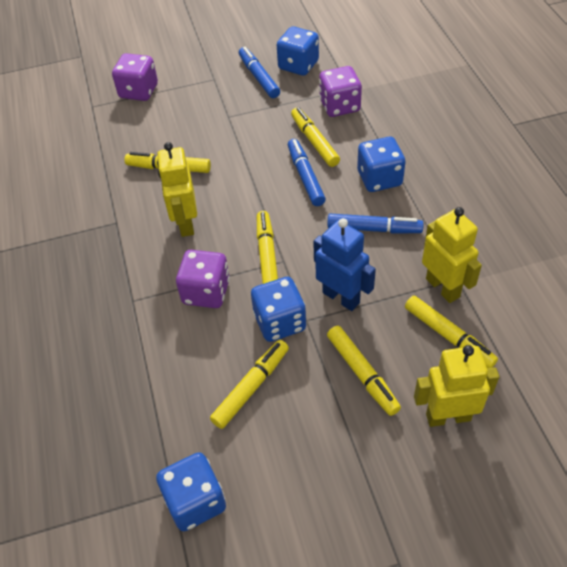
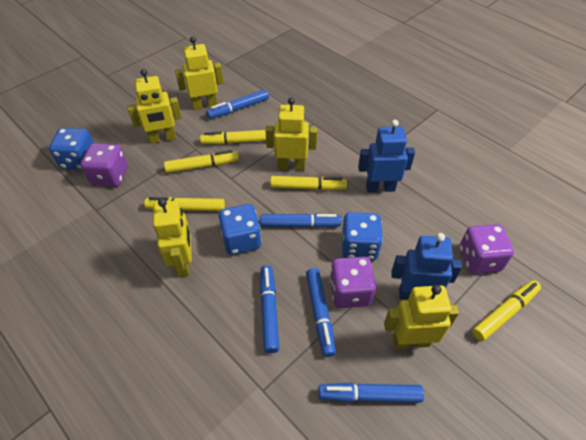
blue dice: [156,452,226,531] [251,277,306,342] [277,26,319,76] [357,137,406,192] = 4 -> [49,128,94,170] [218,204,262,255] [341,212,383,260] = 3
blue marker: [239,47,280,98] [288,139,326,206] [327,214,424,234] = 3 -> [206,89,269,119] [260,213,342,228] [260,265,279,353] [306,268,336,357] [319,383,424,402] = 5
blue robot: [313,218,376,311] = 1 -> [358,120,415,192] [391,233,462,300] = 2
yellow marker: [124,152,211,173] [210,340,289,429] [257,211,278,284] [291,108,340,167] [327,326,401,416] [405,296,498,368] = 6 -> [144,197,225,211] [164,150,239,173] [200,130,266,144] [270,176,347,190] [472,280,541,341] = 5
yellow robot: [157,142,197,237] [414,345,499,427] [422,207,482,303] = 3 -> [127,69,182,144] [153,198,192,277] [175,36,224,110] [265,97,317,170] [384,285,459,349] = 5

